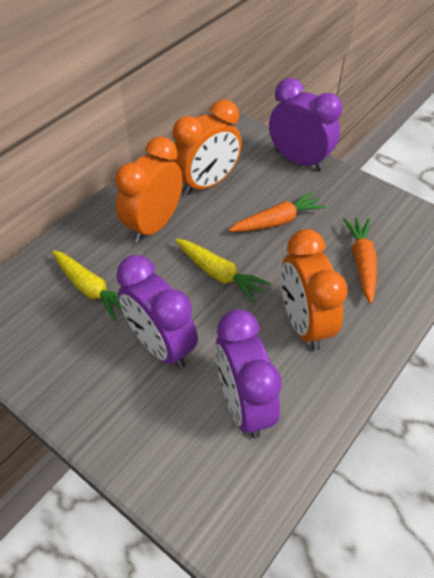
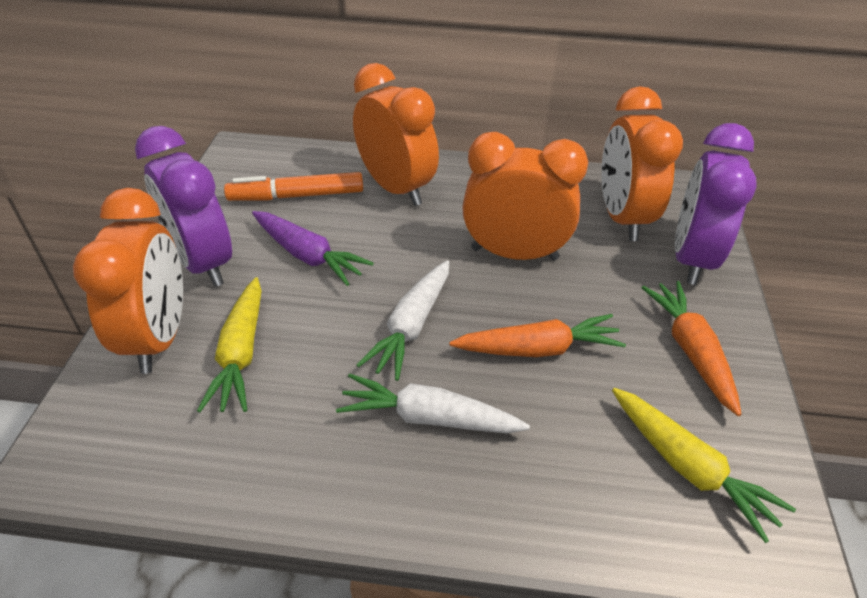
orange clock: [115,136,183,243] [171,99,242,195] [281,229,348,351] = 3 -> [73,188,183,374] [353,63,439,206] [462,132,588,260] [601,86,683,241] = 4
orange marker: none = 0 -> [224,172,363,201] = 1
purple carrot: none = 0 -> [252,211,374,286] = 1
purple clock: [116,255,198,369] [215,309,282,438] [269,78,342,171] = 3 -> [135,126,232,287] [675,123,757,285] = 2
white carrot: none = 0 -> [336,374,530,433] [357,260,449,381] = 2

